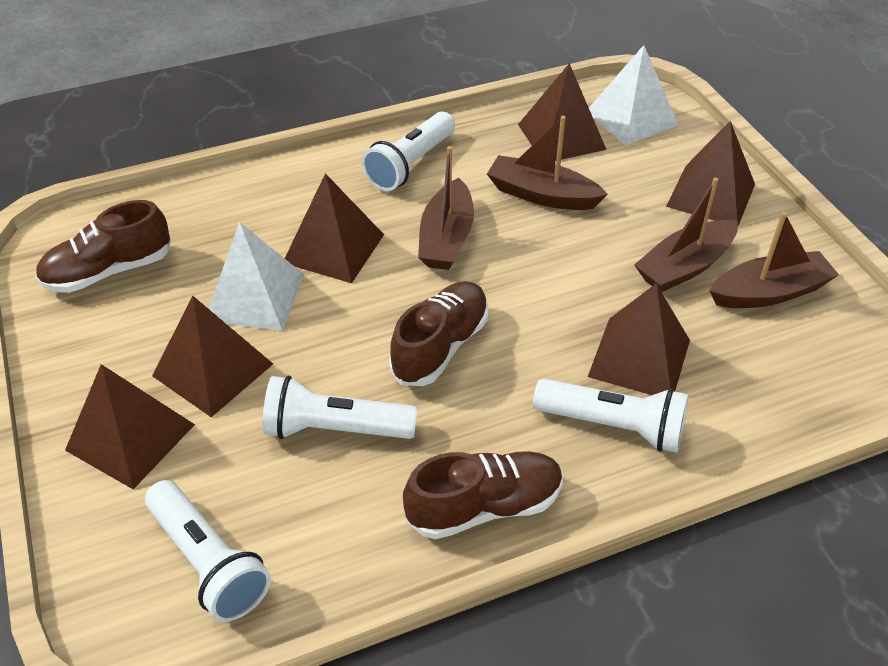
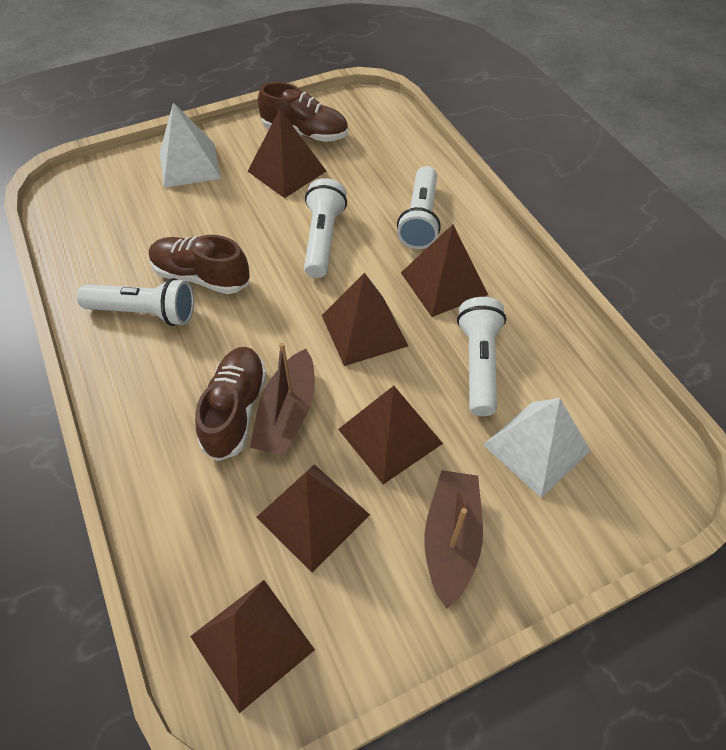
brown boat: [418,146,474,270] [487,116,608,210] [634,177,738,292] [709,212,839,308] = 4 -> [250,342,315,456] [425,470,483,609] = 2

